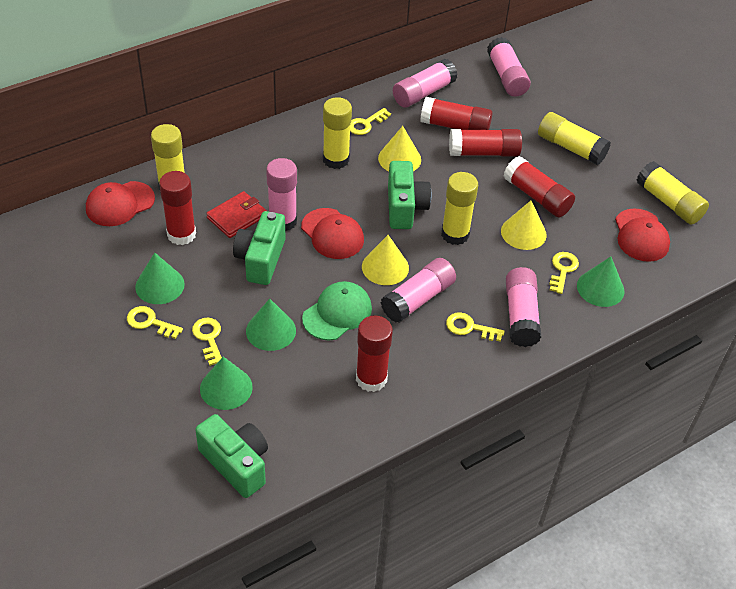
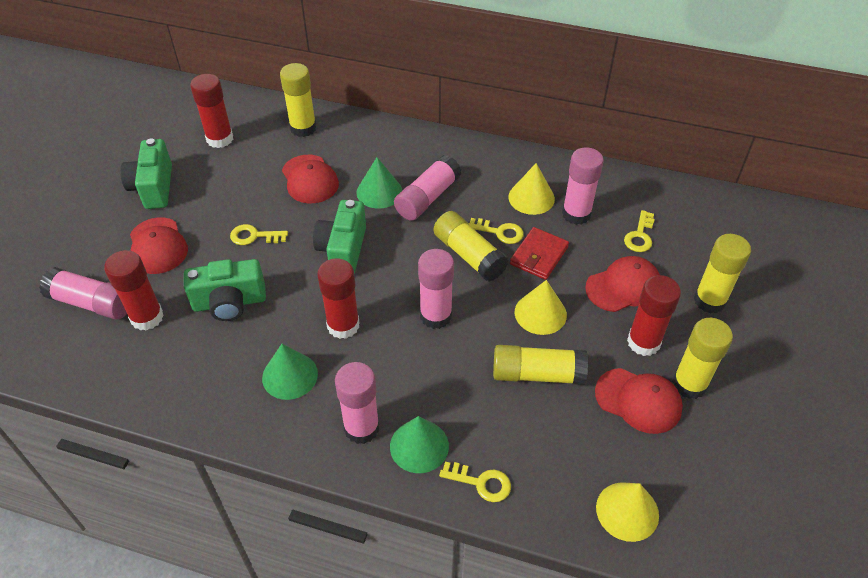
green cap: [302,281,372,341] = 1 -> none = 0
green cone: [135,253,185,304] [200,356,253,410] [246,299,296,351] [577,256,625,307] = 4 -> [262,344,318,400] [356,157,402,209] [390,416,449,473] = 3
red cap: [86,181,155,226] [301,208,364,259] [615,208,670,262] = 3 -> [130,217,188,274] [282,155,339,204] [585,256,660,312] [595,368,683,434] = 4
red glue stick: [159,171,196,245] [356,315,393,392] [420,97,493,130] [449,129,522,157] [504,156,575,217] = 5 -> [104,250,164,331] [190,74,233,148] [317,258,360,339] [627,275,681,356] = 4
yellow key: [127,306,183,339] [192,318,222,366] [350,108,391,135] [446,312,505,342] [549,252,579,294] = 5 -> [230,224,288,245] [439,462,511,502] [469,218,524,244] [624,210,655,252] = 4

